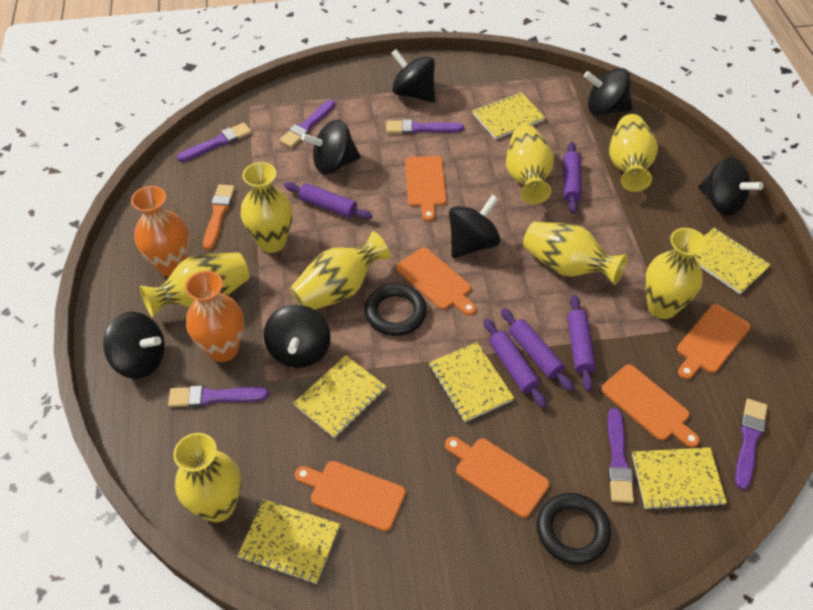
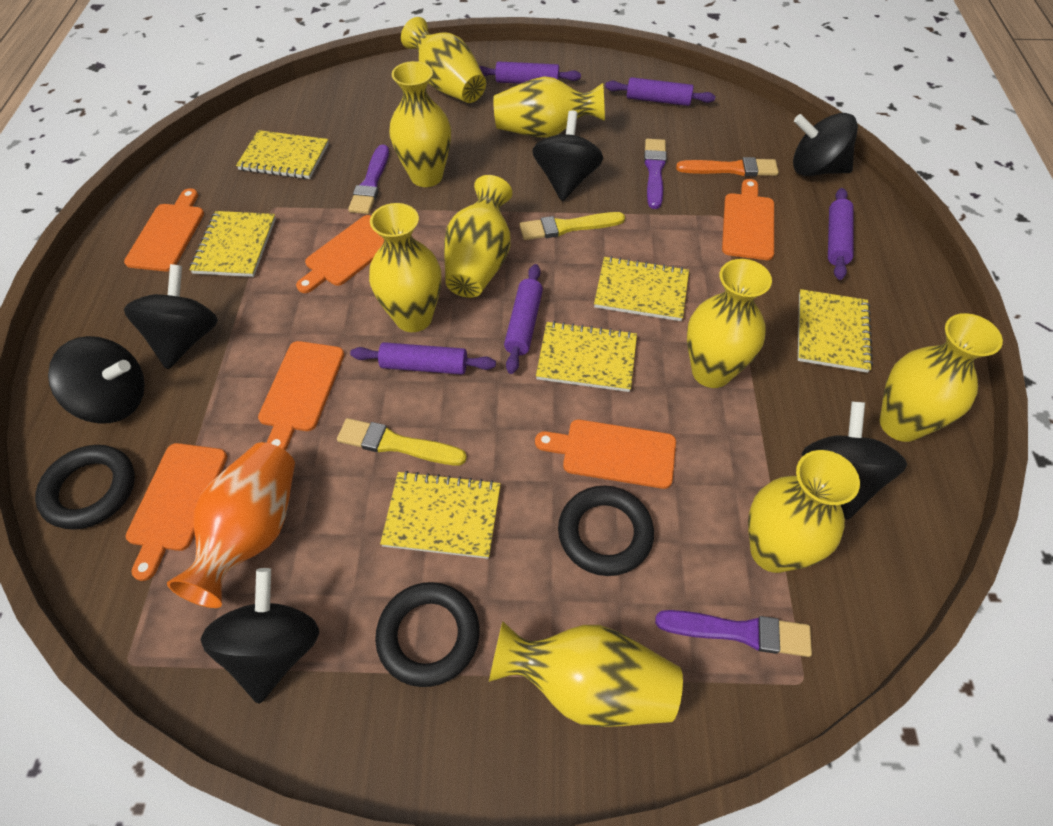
black ring: [365,283,427,336] [537,493,611,565] = 2 -> [35,445,135,530] [375,582,480,687] [558,486,654,576] = 3
black spinning top: [103,312,165,379] [264,304,331,368] [301,120,361,174] [391,49,435,102] [449,195,501,258] [584,68,633,115] [698,157,763,216] = 7 -> [48,336,145,424] [124,264,218,369] [200,568,319,704] [532,111,603,201] [793,113,858,176] [802,402,907,520] = 6
orange vase: [131,186,189,277] [185,271,244,362] = 2 -> [167,442,295,608] = 1
purple brush: [168,385,269,407] [177,123,252,162] [280,100,335,148] [386,119,464,134] [608,408,634,503] [735,399,768,490] = 6 -> [348,145,389,214] [644,139,667,209] [655,610,812,657] = 3
yellow brush: none = 0 -> [337,418,467,465] [520,212,625,240] = 2
yellow vase: [140,252,249,317] [173,433,241,522] [241,162,293,253] [290,231,391,310] [506,125,554,204] [523,222,628,285] [609,114,658,192] [645,228,707,319] = 8 -> [369,203,441,332] [389,61,451,187] [401,17,486,103] [444,175,512,298] [489,621,683,727] [493,76,605,138] [687,259,772,388] [748,450,860,573] [880,313,1003,442] = 9

